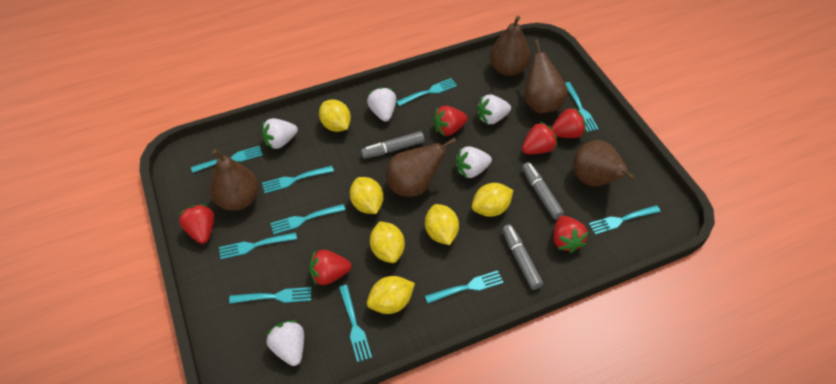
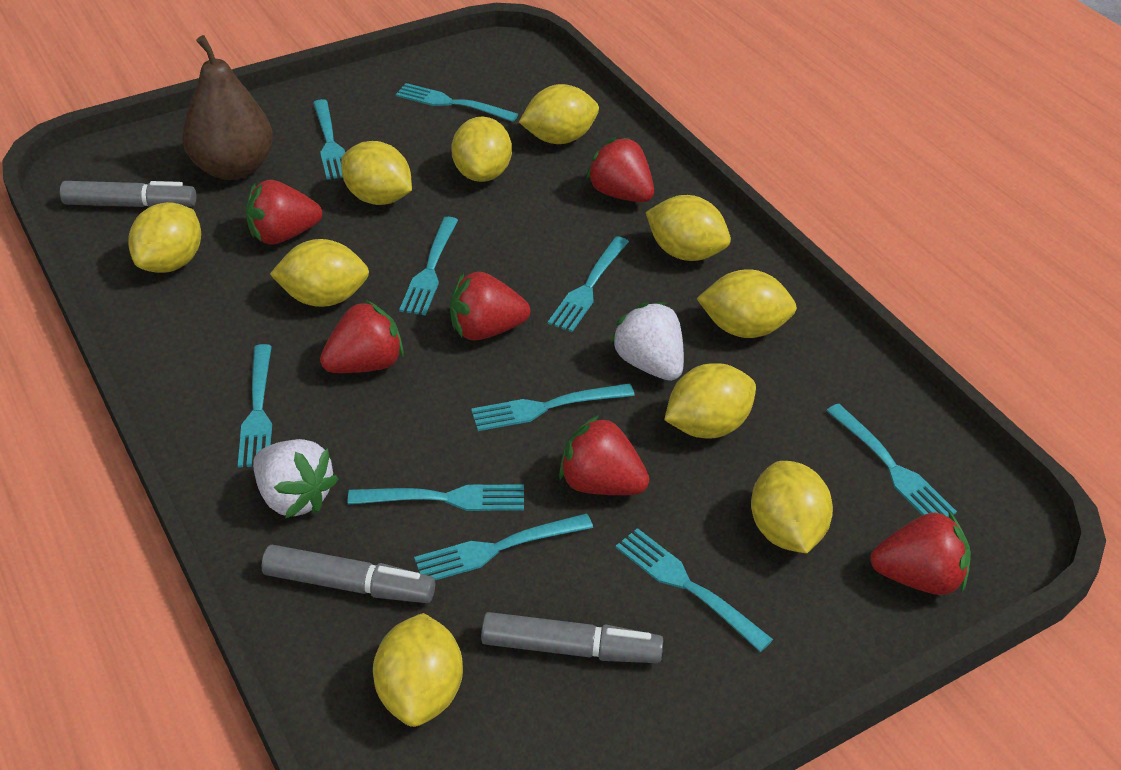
brown pear: [210,149,259,211] [386,138,456,197] [490,16,531,76] [524,39,568,114] [573,140,636,186] = 5 -> [182,35,273,180] = 1
white strawberry: [262,118,298,149] [266,320,304,366] [367,87,396,122] [455,147,492,179] [477,95,511,125] = 5 -> [253,439,339,519] [610,302,684,381] = 2
yellow lemon: [319,99,351,132] [350,177,383,214] [367,276,415,314] [370,221,405,263] [425,204,459,245] [472,183,513,217] = 6 -> [128,202,201,273] [270,239,369,307] [341,141,412,205] [373,613,463,727] [451,117,512,182] [519,84,599,144] [646,195,731,261] [664,363,756,438] [696,269,797,338] [751,461,833,553] = 10

